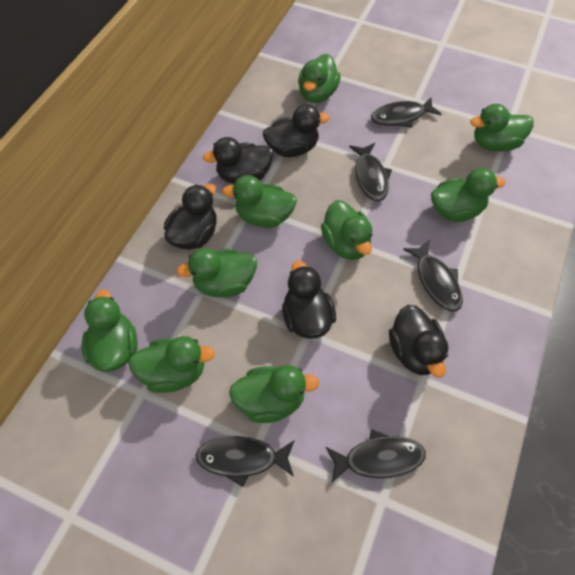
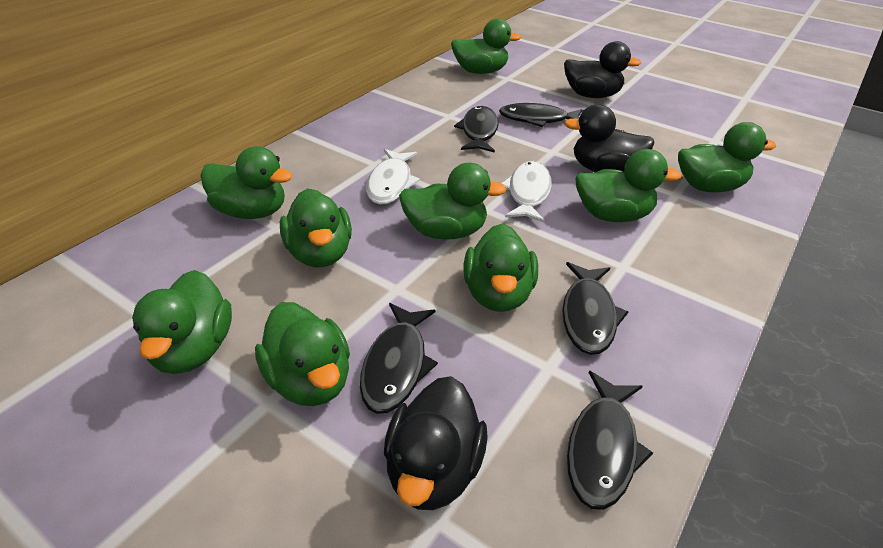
black duck: [164,184,217,250] [203,137,274,184] [263,104,330,157] [282,261,336,339] [389,305,448,378] = 5 -> [384,376,488,510] [564,41,641,98] [564,104,655,172] = 3
white fish: none = 0 -> [366,149,420,205] [501,161,552,223] = 2

